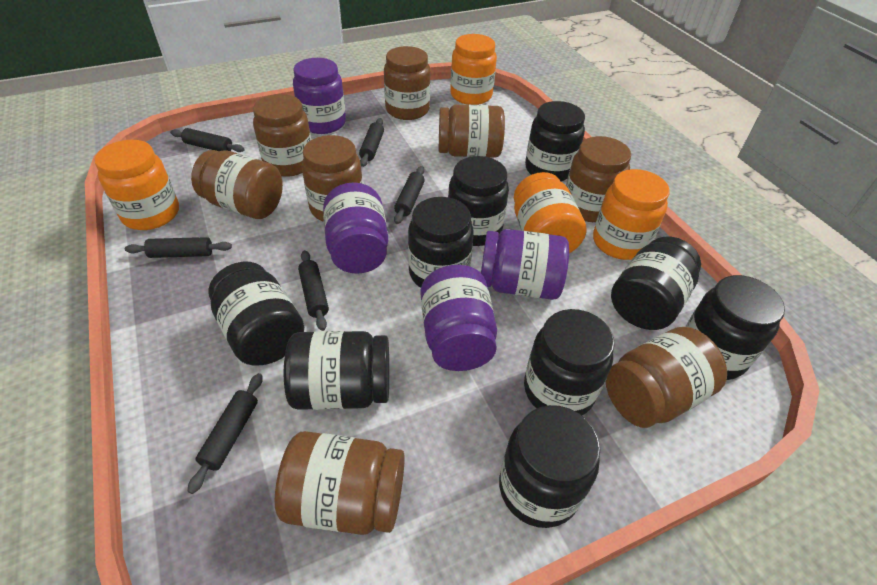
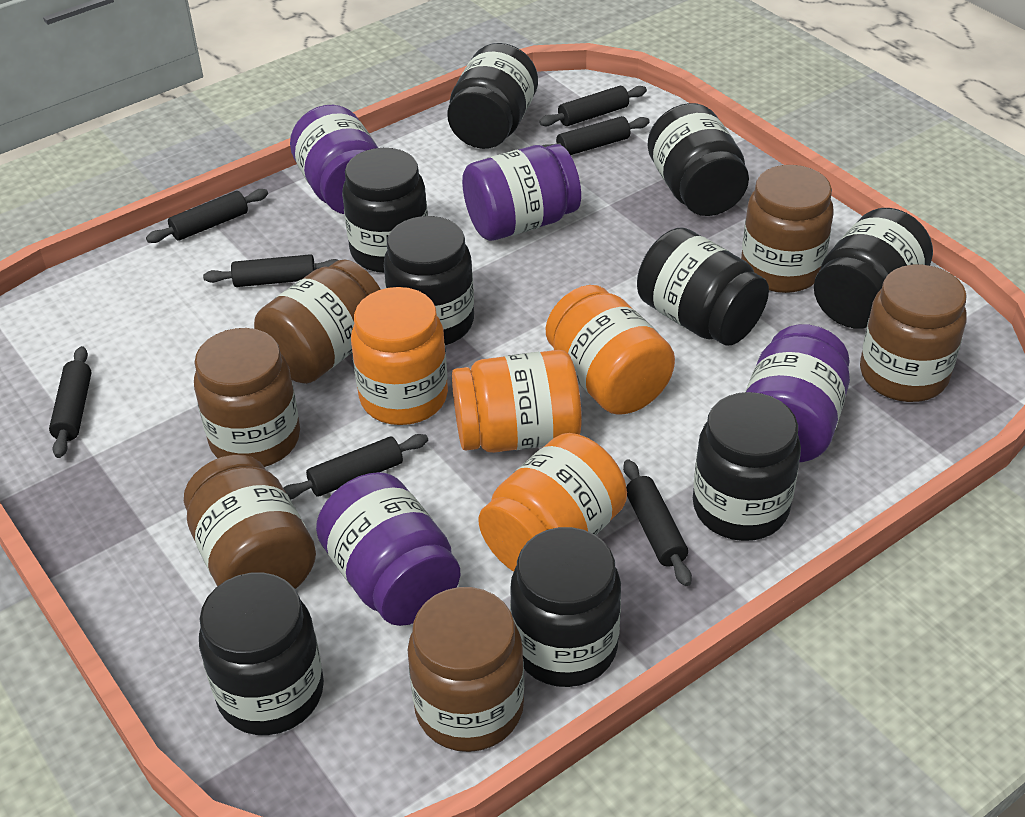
black rolling pin: [125,237,232,258] [170,128,245,152] [187,373,263,494] [298,250,329,331] [359,118,384,167] [394,166,425,224] = 6 -> [49,346,91,458] [146,189,268,243] [203,254,338,287] [283,434,428,499] [539,86,647,126] [542,116,650,155] [623,459,692,586] = 7
brown jar: [191,150,283,219] [253,94,311,177] [275,431,405,535] [302,135,363,222] [384,46,431,120] [439,105,505,158] [566,136,631,222] [606,327,727,428] = 8 -> [184,455,316,589] [194,328,300,467] [254,260,381,384] [408,587,524,752] [741,165,834,293] [860,265,967,402] = 6

